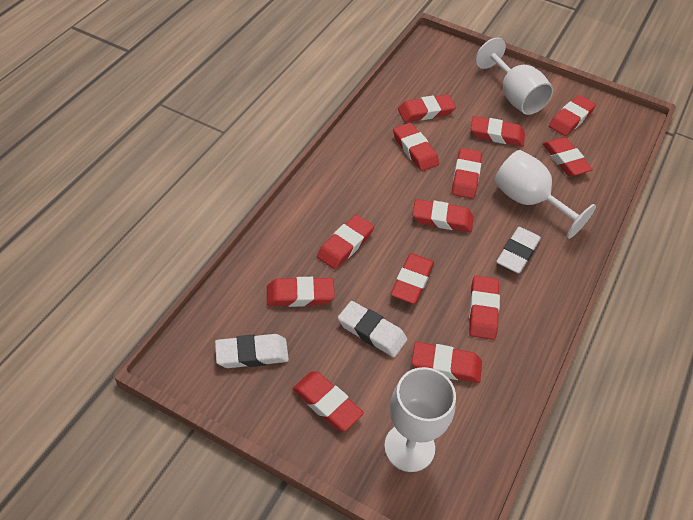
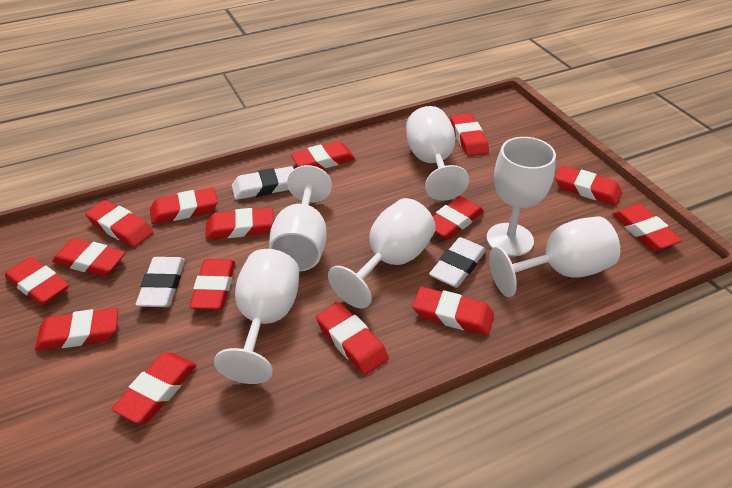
red eraser: [267,277,335,307] [292,371,364,431] [317,215,374,269] [391,253,434,304] [393,123,439,171] [398,94,456,122] [412,199,473,232] [412,342,482,383] [452,148,482,199] [469,276,500,340] [471,116,525,147] [542,137,593,176] [549,95,596,136] = 13 -> [5,257,69,305] [35,308,118,350] [52,238,126,276] [85,200,154,247] [112,352,197,423] [150,188,218,224] [190,259,235,310] [205,208,274,239] [291,141,355,169] [316,302,389,375] [413,287,494,335] [433,196,484,239] [450,113,489,156] [555,165,622,205] [612,204,682,250] = 15
white goblet: [384,367,456,472] [476,38,553,115] [494,150,596,239] = 3 -> [214,249,299,384] [269,165,332,272] [328,198,436,308] [406,106,469,201] [486,137,556,256] [489,216,620,297] = 6

